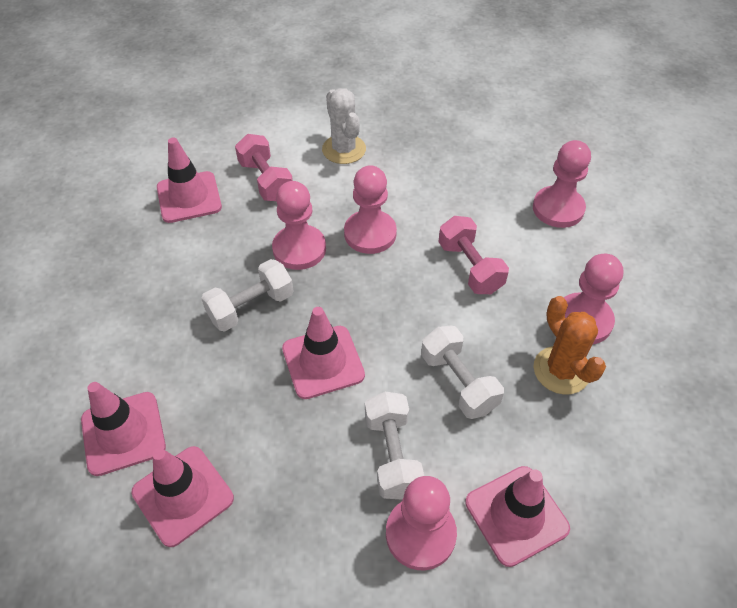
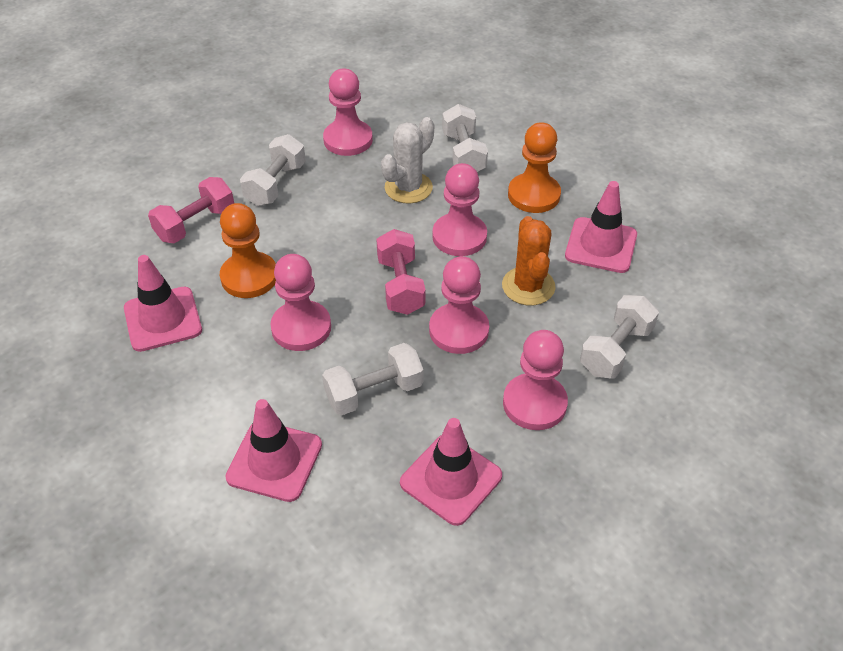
orange pawn: none = 0 -> [220,203,276,298] [508,122,561,213] = 2
pink traffic cone: [81,382,166,476] [131,446,234,547] [157,138,222,223] [282,307,365,399] [465,466,570,567] = 5 -> [124,255,202,352] [225,399,322,502] [400,418,502,526] [565,181,637,273] = 4
white dumbbell: [201,259,294,332] [365,392,424,499] [421,326,504,419] = 3 -> [240,134,306,206] [322,343,423,415] [442,104,488,172] [580,295,659,379] = 4

